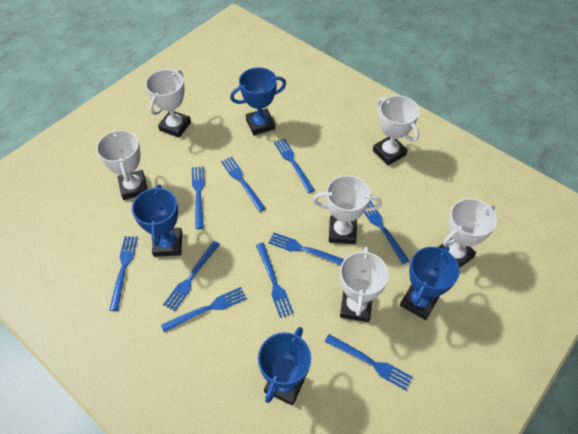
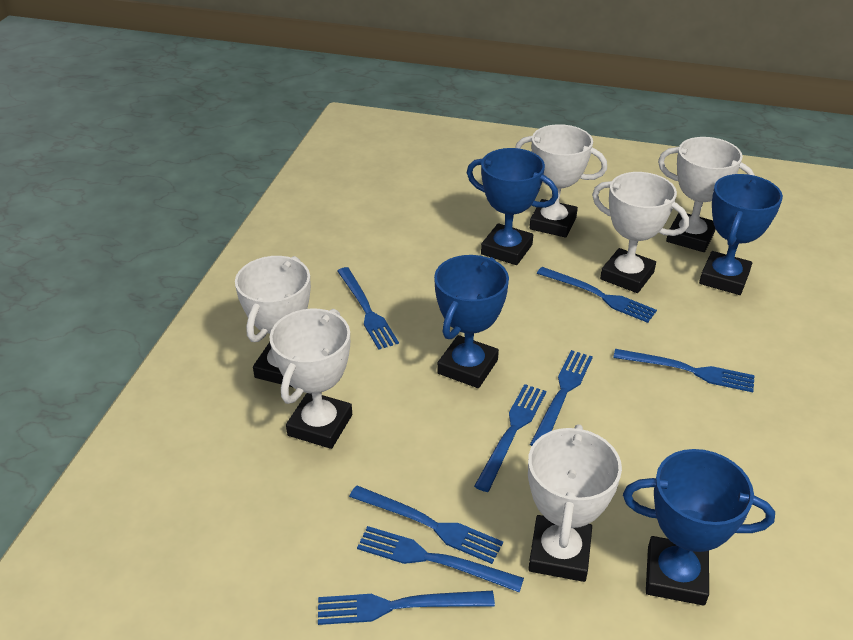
blue fork: [109,236,138,311] [161,287,247,332] [163,241,220,311] [192,166,205,229] [221,157,266,212] [256,243,294,318] [268,232,344,265] [274,138,315,193] [325,334,413,390] [364,201,409,264] = 10 -> [318,591,495,625] [337,267,399,350] [349,485,503,564] [357,526,524,592] [474,384,546,492] [530,350,593,446] [537,267,657,323] [613,349,755,392] = 8

